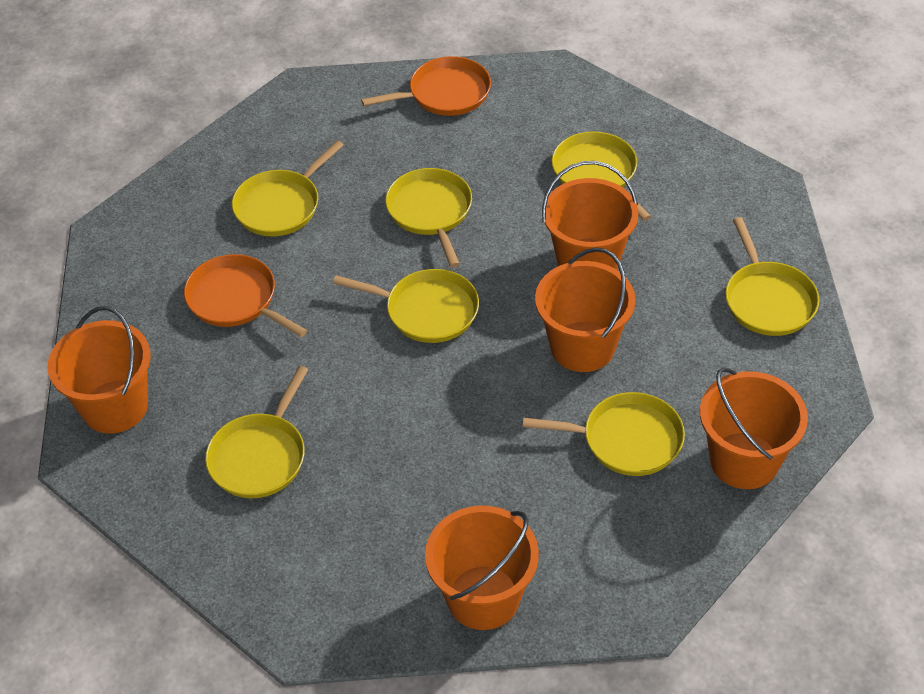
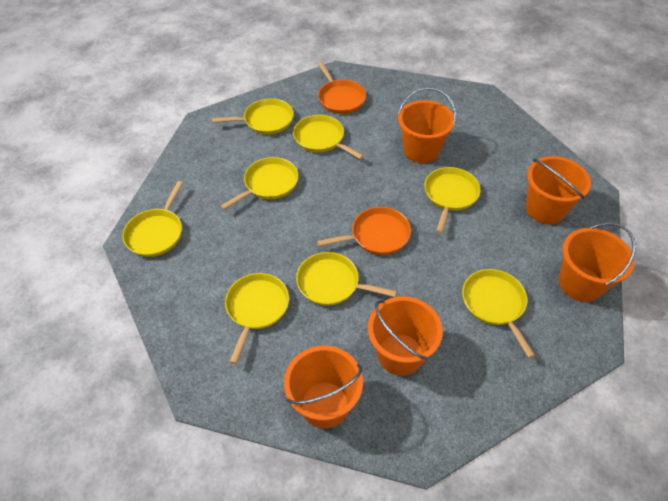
yellow pan: [205,366,308,498] [232,140,344,236] [333,269,479,343] [385,168,472,267] [523,392,685,476] [552,131,651,221] [725,217,819,336] = 7 -> [123,181,183,257] [212,98,294,135] [220,157,299,210] [225,273,289,364] [293,115,364,159] [296,252,397,306] [424,167,481,233] [462,269,535,358] = 8

